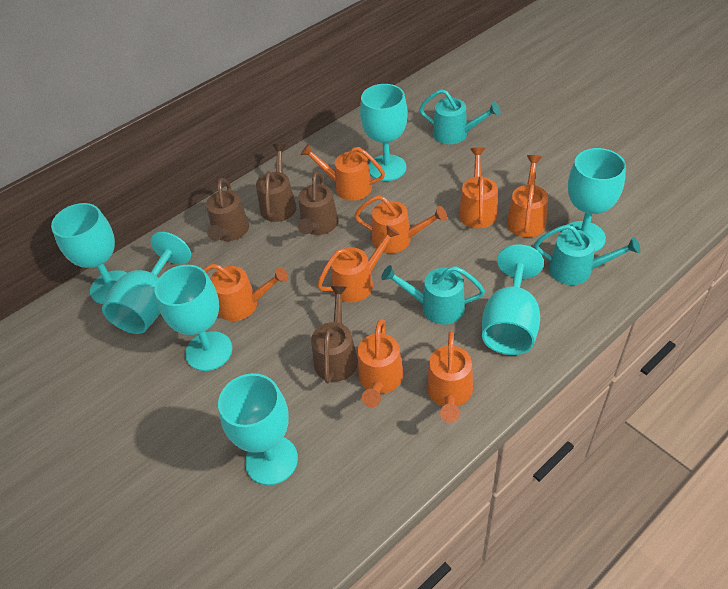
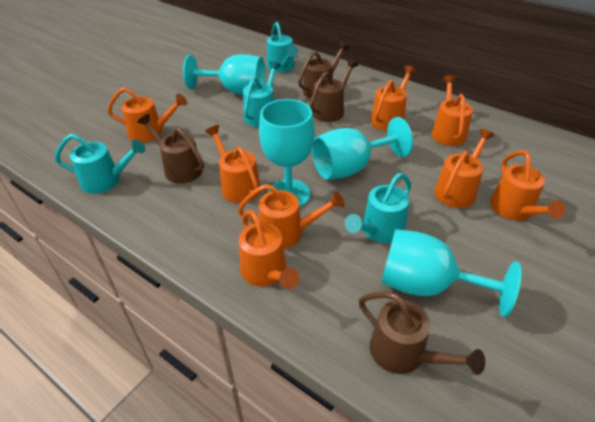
turquoise goblet: [51,203,127,304] [102,232,191,334] [154,265,232,371] [218,373,298,485] [360,84,408,181] [482,244,544,355] [561,148,626,252] = 7 -> [183,54,265,95] [259,99,315,207] [312,117,413,180] [381,229,522,317] = 4
turquoise watering can: [381,265,485,325] [419,89,500,144] [534,224,640,285] = 3 -> [55,134,145,194] [243,61,281,127] [267,22,298,72] [345,173,411,243] = 4

